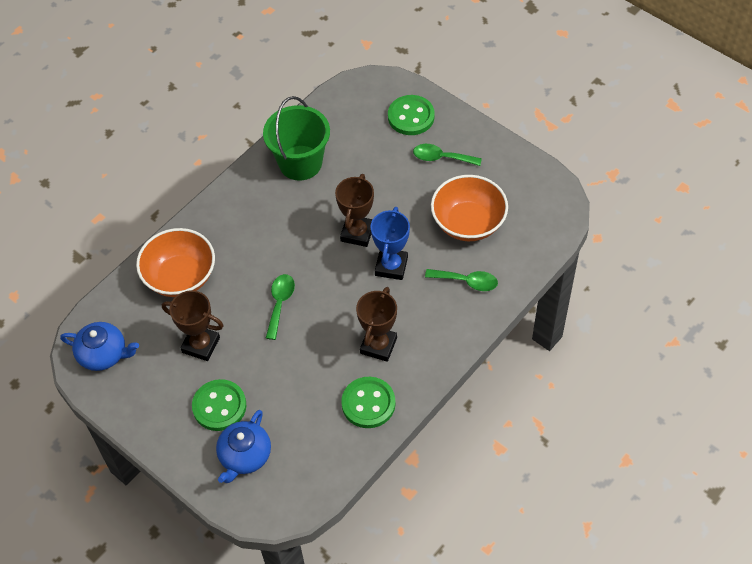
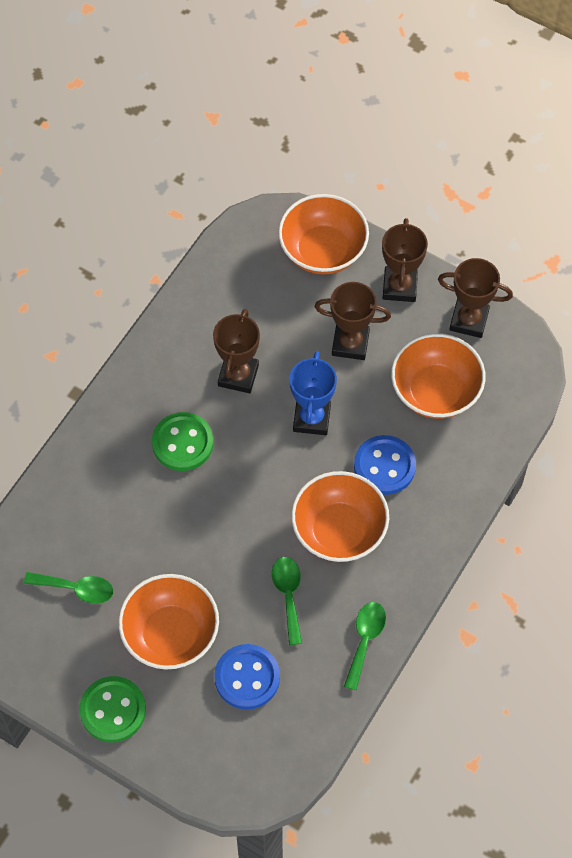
blue button: none = 0 -> [214,644,280,710] [354,435,416,495] = 2
blue teapot: [60,322,139,371] [216,410,271,483] = 2 -> none = 0
brown trophy: [162,290,223,361] [335,174,374,247] [356,287,397,362] = 3 -> [213,309,260,393] [315,282,391,360] [382,218,428,302] [438,258,513,338] = 4
green bucket: [263,96,330,180] = 1 -> none = 0
green button: [192,379,247,431] [341,377,396,428] [388,95,435,135] = 3 -> [79,676,146,742] [152,412,214,471] = 2
orange bowl: [136,228,215,297] [431,175,508,241] = 2 -> [118,574,219,669] [278,194,369,275] [291,471,389,562] [391,333,486,419] = 4

